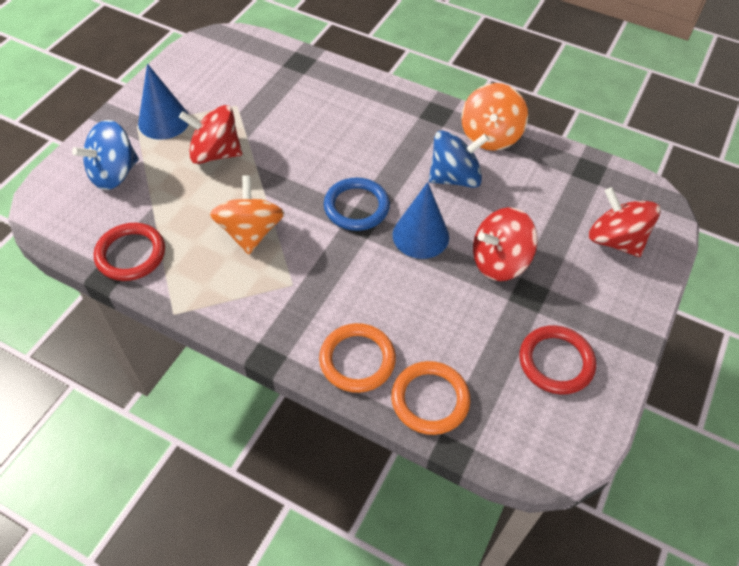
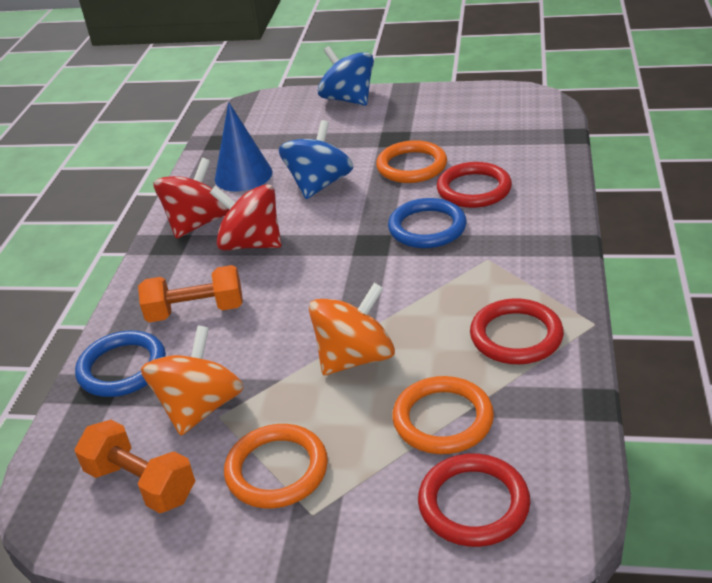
blue cone: [138,64,189,140] [393,182,449,259] = 2 -> [215,102,273,192] = 1
blue ring: [324,177,390,231] = 1 -> [75,330,166,397] [388,198,467,248] = 2
orange dumbbell: none = 0 -> [75,420,195,513] [138,265,243,322] = 2
orange ring: [319,323,396,393] [391,361,470,435] = 2 -> [224,424,328,508] [376,140,447,183] [392,376,494,454] = 3
red ring: [94,223,165,281] [519,325,596,395] = 2 -> [418,454,530,547] [437,162,512,208] [470,298,564,364] = 3
red spinning top: [179,105,242,164] [473,207,538,281] [589,187,661,257] = 3 -> [154,158,229,239] [210,184,281,251] = 2

